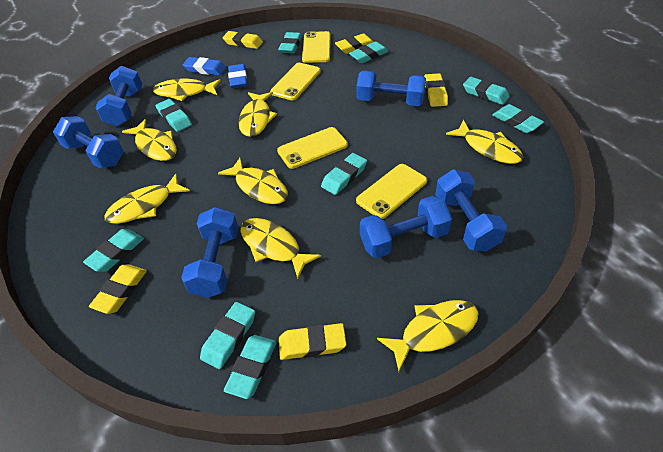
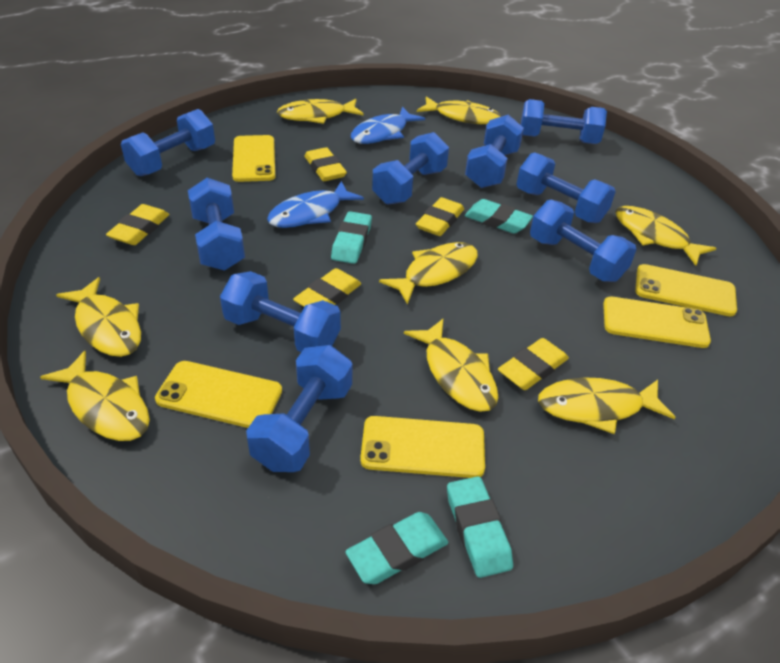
blue dumbbell: [53,116,124,168] [95,66,142,126] [181,207,238,298] [356,71,426,106] [360,196,452,258] [435,170,507,252] = 6 -> [121,109,215,176] [188,178,245,271] [220,271,341,352] [246,345,352,472] [372,132,449,205] [465,115,524,188] [517,152,616,223] [521,99,607,144] [530,200,637,282] = 9
blue eraser: [183,57,226,76] [228,64,247,88] = 2 -> none = 0
blue fish: none = 0 -> [267,181,364,228] [351,107,425,144] = 2
turquoise eraser: [83,229,144,272] [155,99,192,132] [200,302,255,369] [224,335,277,399] [278,32,302,54] [321,153,367,195] [349,41,389,63] [463,77,510,105] [492,104,544,133] = 9 -> [331,211,372,264] [345,512,448,584] [447,476,513,578] [465,199,533,234] = 4
yellow phone: [270,63,321,101] [277,127,348,169] [302,31,331,63] [356,164,427,219] = 4 -> [155,361,282,428] [232,135,275,182] [360,416,485,478] [603,297,711,348] [635,264,737,317] = 5

